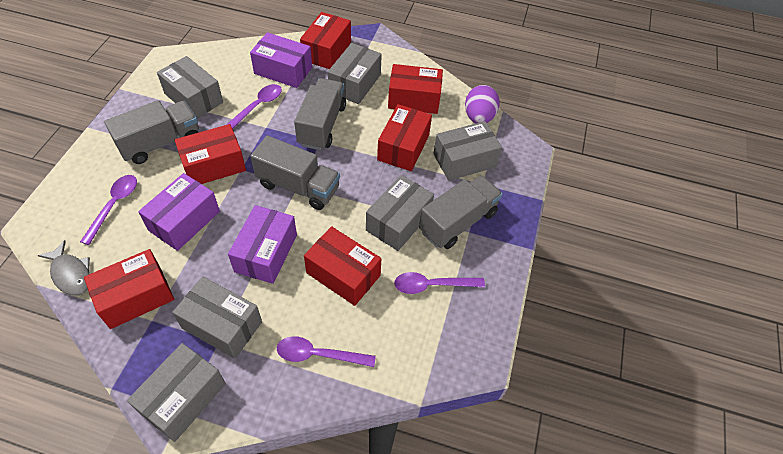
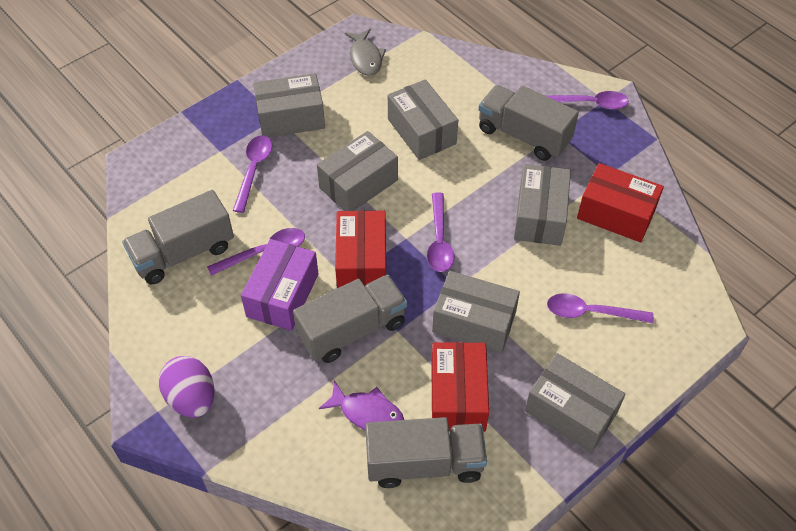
purple box: [138,173,220,251] [228,205,297,284] [250,32,312,88] = 3 -> [241,239,318,331] = 1
purple fish: none = 0 -> [319,380,404,430] = 1
purple spoon: [80,175,137,245] [226,84,282,129] [277,336,376,367] [394,272,485,294] = 4 -> [207,228,305,276] [233,135,272,213] [427,192,455,272] [546,91,629,110] [547,293,654,323] = 5
red box: [84,249,174,329] [175,124,246,184] [300,12,351,69] [304,226,381,306] [377,104,432,171] [388,64,443,114] = 6 -> [335,210,386,288] [431,342,489,432] [577,163,664,242] = 3

